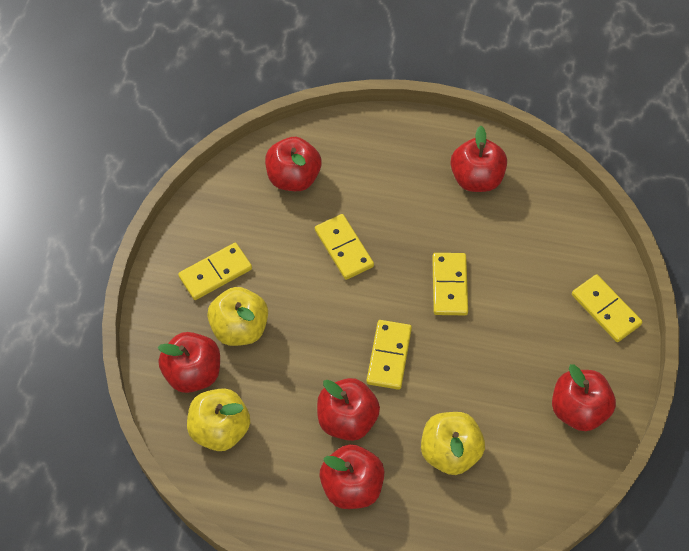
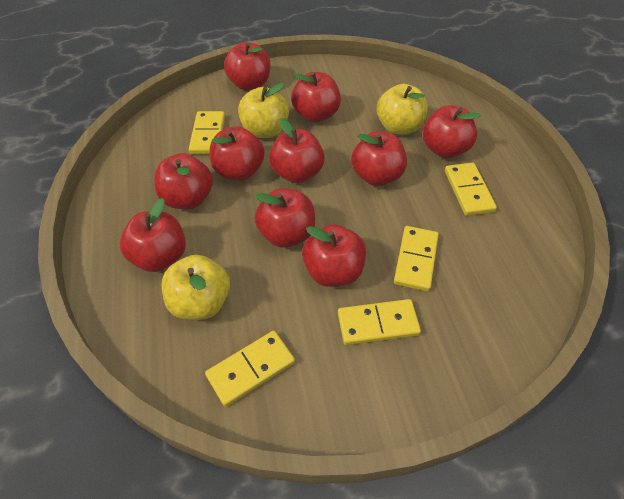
red apple: [158,332,220,393] [265,137,322,191] [317,378,380,441] [320,444,385,509] [450,126,507,192] [552,364,616,431] = 6 -> [120,198,186,272] [154,153,213,209] [210,126,265,180] [224,42,271,91] [255,188,315,248] [269,118,325,183] [291,72,341,122] [302,224,366,287] [351,131,407,186] [423,105,481,158] = 10

